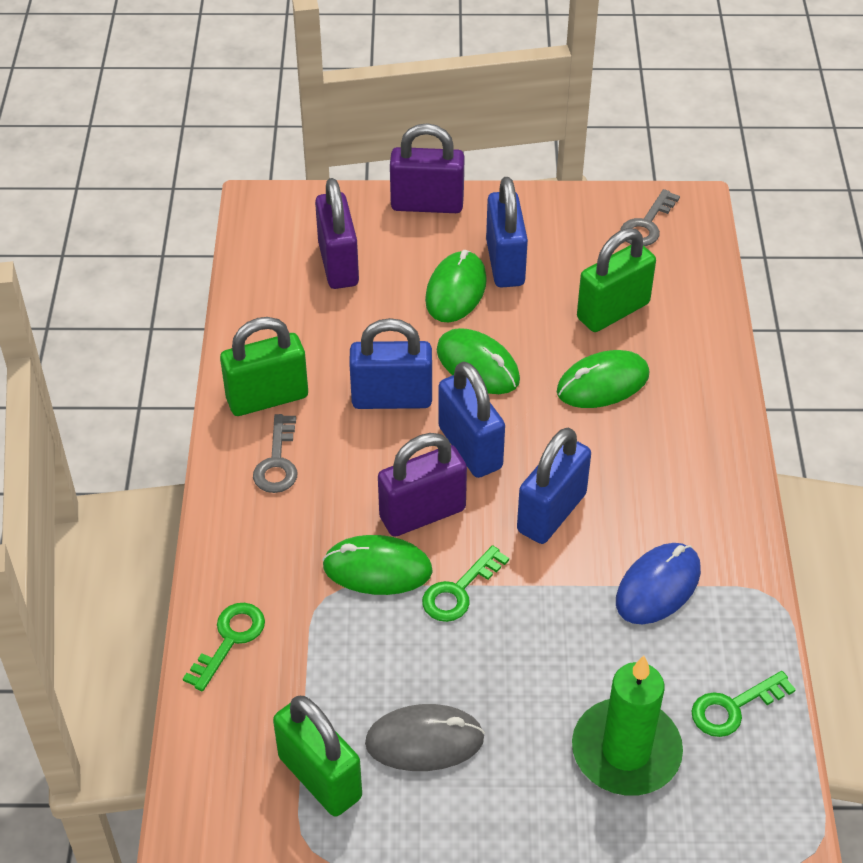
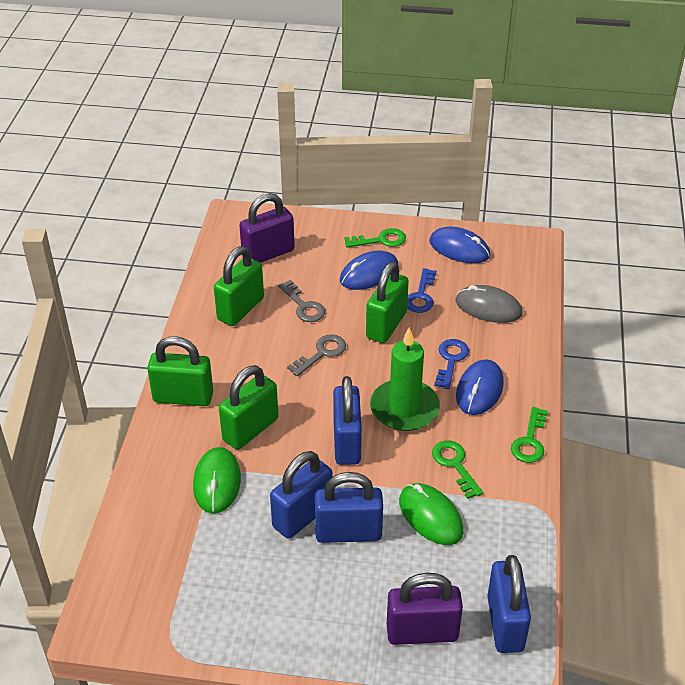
blue key: none = 0 -> [407,268,437,313] [434,339,469,389] = 2
blue mouse: [616,543,701,624] = 1 -> [340,251,398,290] [429,227,490,263] [456,359,504,415] = 3
green mouse: [322,535,433,595] [425,250,487,322] [437,328,520,394] [557,350,649,408] = 4 -> [193,447,241,514] [399,483,463,545] = 2
green padlock: [220,317,308,416] [273,696,362,817] [577,228,656,332] = 3 -> [147,336,213,406] [214,246,264,326] [219,365,278,450] [366,262,409,343] = 4
purple padlock: [315,178,359,289] [378,433,467,537] [390,123,465,213] = 3 -> [239,193,295,263] [387,573,463,645] = 2

